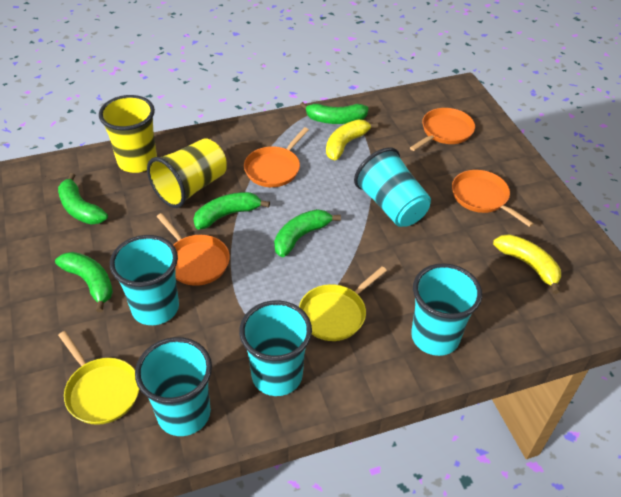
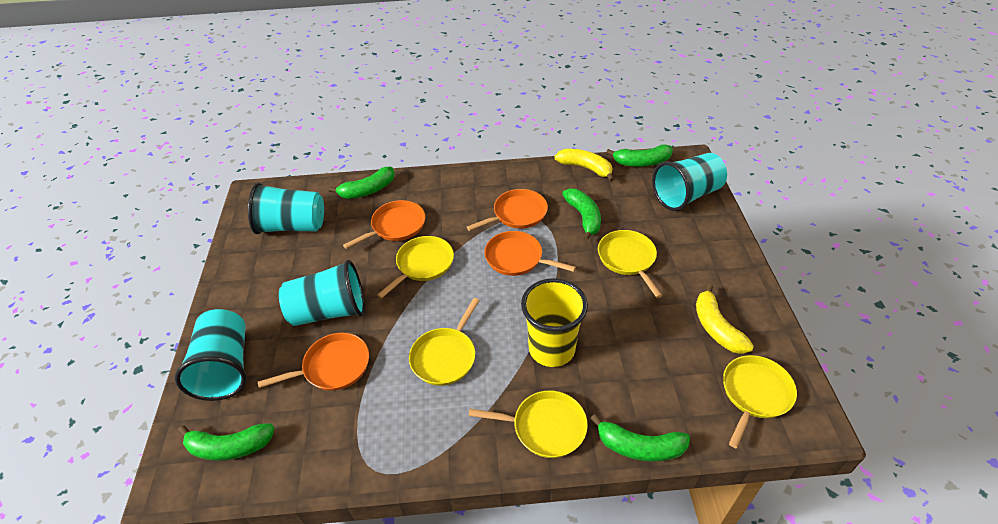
turquoise cup: [110,235,179,325] [135,337,212,436] [239,300,312,396] [354,147,431,227] [411,263,482,356] = 5 -> [175,309,247,401] [248,183,324,234] [279,260,365,326] [652,153,727,211] = 4
yellow cup: [99,95,157,173] [147,138,227,208] = 2 -> [521,278,588,367] = 1
yellow pan: [58,331,139,425] [299,266,387,341] = 2 -> [377,236,454,298] [409,298,480,386] [469,390,588,458] [598,230,663,298] [723,355,797,448] = 5

